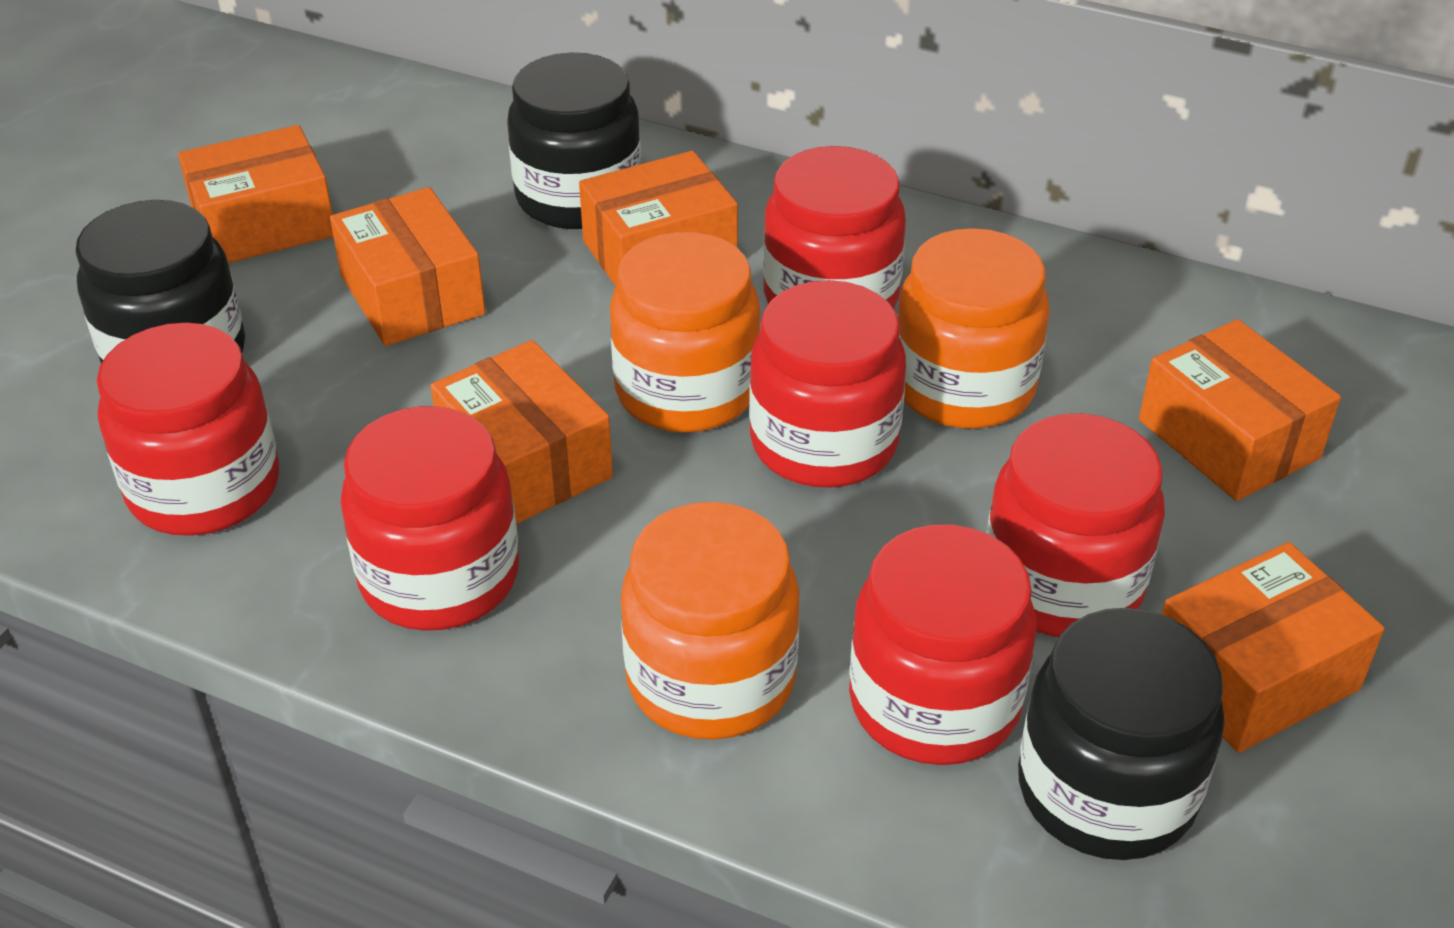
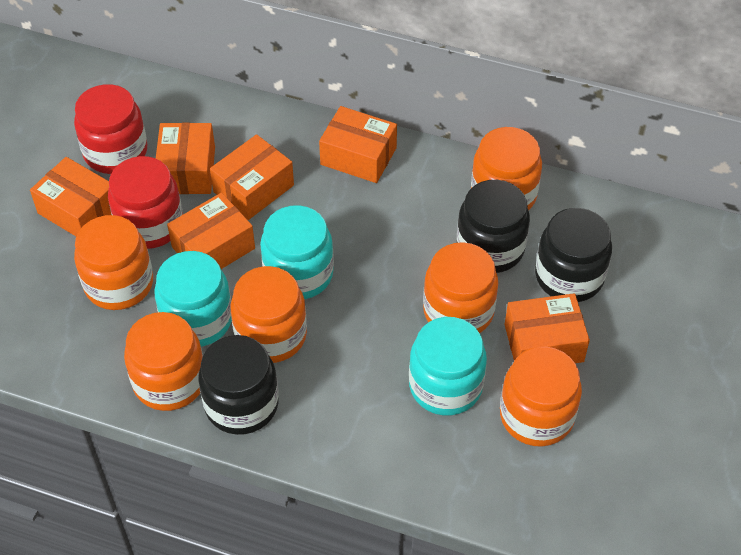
orange jar: [610,232,761,433] [621,502,800,740] [897,228,1050,429] = 3 -> [74,215,153,310] [124,312,203,411] [231,266,307,363] [423,242,498,333] [471,127,542,211] [500,347,582,447] = 6
red jar: [97,322,279,536] [340,406,519,631] [749,280,906,488] [763,146,906,309] [849,524,1036,765] [987,413,1165,637] = 6 -> [74,84,147,174] [108,156,183,249] = 2
turquoise jar: none = 0 -> [154,251,232,347] [260,205,334,299] [409,317,487,416] = 3

